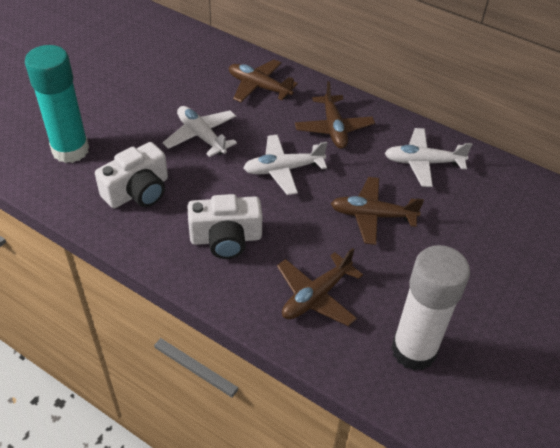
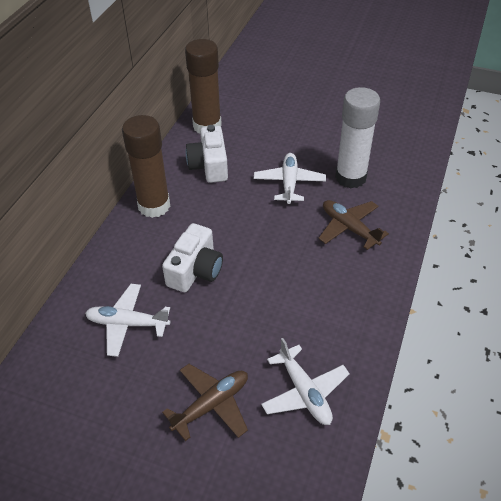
brown glue stick: none = 0 -> [122,115,170,218] [185,39,222,133] = 2
brown plane: [229,59,298,102] [277,248,363,326] [295,81,375,149] [331,177,424,245] = 4 -> [162,364,248,441] [318,200,389,250] = 2
turquoise glue stick: [25,45,89,163] = 1 -> none = 0

